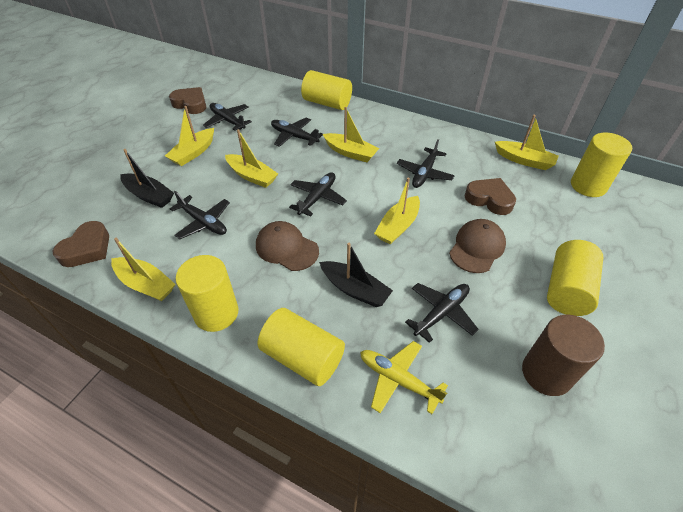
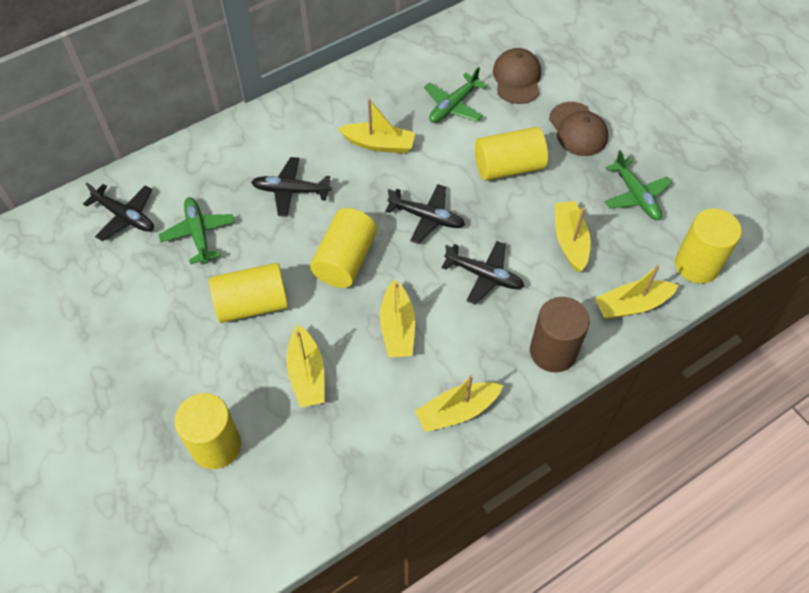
black boat: [120,149,174,208] [319,243,393,307] = 2 -> none = 0
black plane: [170,191,230,239] [203,103,252,131] [271,118,323,147] [289,172,347,217] [397,139,455,188] [405,283,479,343] = 6 -> [83,182,154,241] [251,157,331,217] [385,184,465,244] [442,241,524,305] = 4
brown heart: [53,221,109,267] [169,87,206,114] [464,178,516,215] = 3 -> none = 0
green plane: none = 0 -> [159,197,235,264] [424,67,487,123] [605,150,672,220] = 3
yellow plane: [360,341,448,414] = 1 -> none = 0

